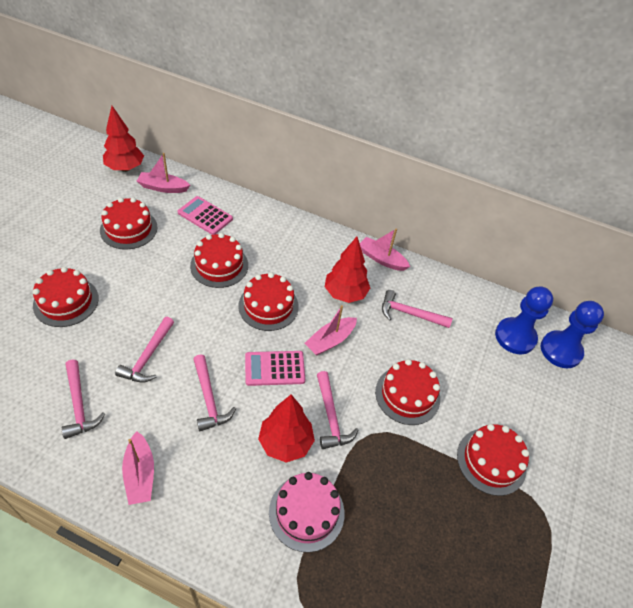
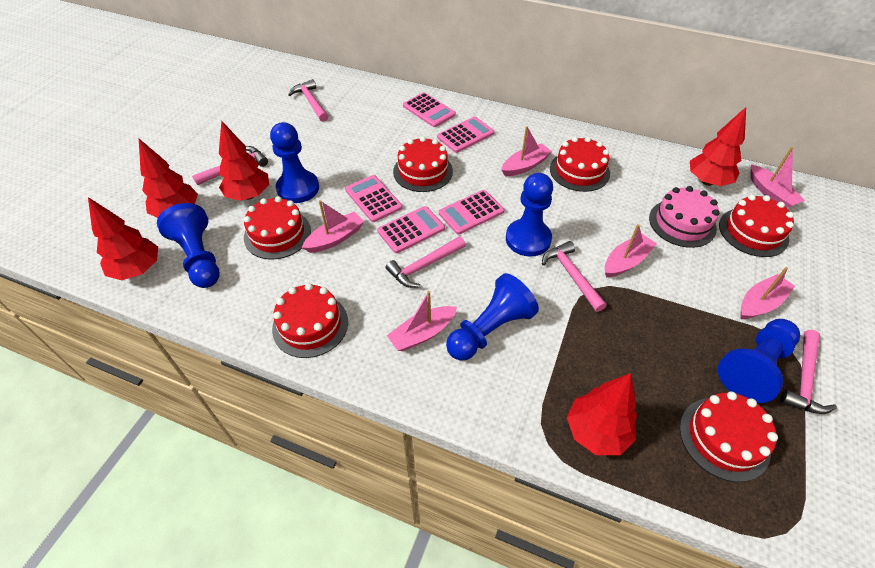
blue pawn: [495,286,553,354] [541,301,604,368] = 2 -> [157,203,220,288] [270,122,319,203] [446,273,539,361] [506,173,553,257] [718,319,800,403] = 5
pink boat: [122,431,154,505] [137,153,190,193] [305,305,357,355] [360,229,410,271] = 4 -> [302,200,364,253] [387,291,457,351] [501,126,552,176] [605,224,657,277] [740,267,795,319] [750,147,805,208] = 6
pink calculator: [178,196,233,235] [245,351,305,386] = 2 -> [345,175,402,222] [377,206,445,253] [403,92,456,127] [437,116,494,153] [439,190,504,234] = 5
red tree: [103,106,144,172] [258,395,315,463] [325,237,370,303] = 3 -> [88,197,158,280] [139,139,198,218] [219,120,269,201] [567,373,637,455] [690,107,746,186] = 5

